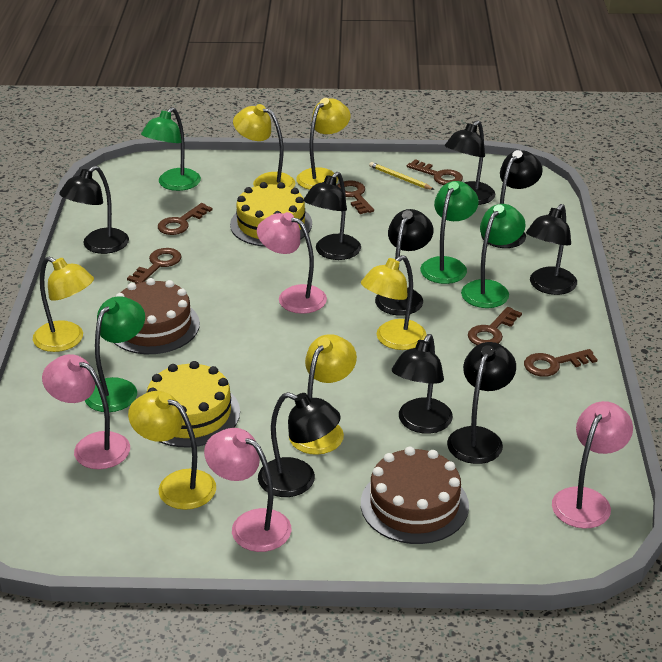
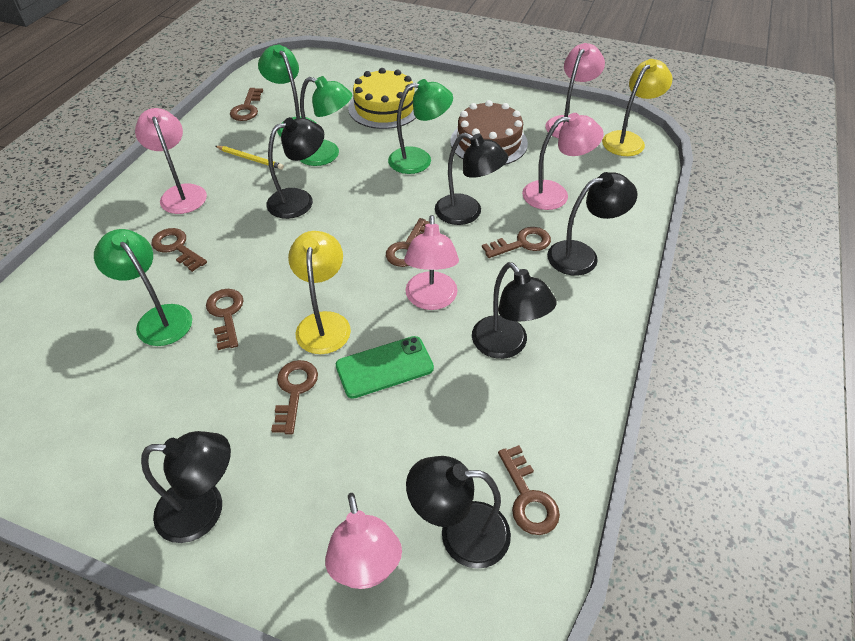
black lamp: [59,166,129,254] [258,392,341,497] [304,172,361,260] [375,209,433,315] [392,334,453,434] [445,120,496,205] [447,342,516,464] [481,150,543,248] [526,204,577,295] = 9 -> [141,431,231,543] [266,117,324,219] [406,456,511,569] [435,133,508,225] [472,262,557,359] [547,172,637,276] = 6
brown cake: [114,278,200,354] [361,447,469,544] = 2 -> [450,100,528,165] = 1
brown key: [127,248,182,284] [158,203,213,235] [337,180,374,214] [407,159,463,185] [468,307,522,345] [524,349,598,377] = 6 -> [151,228,207,272] [206,289,244,350] [230,88,263,121] [271,360,318,434] [386,218,435,267] [482,227,551,258] [498,445,560,535] = 7
green phone: none = 0 -> [336,336,434,399] = 1
pink lamp: [42,354,130,469] [204,428,291,552] [257,212,327,314] [552,401,633,529] = 4 -> [135,108,207,214] [325,493,402,589] [404,215,459,310] [522,113,604,210] [545,43,605,139] = 5
yellow cake: [146,361,240,447] [230,182,312,247] = 2 -> [348,68,416,129] = 1
yellow lamp: [33,257,94,352] [128,391,216,510] [233,104,295,188] [289,334,357,455] [296,98,351,190] [361,255,427,350] = 6 -> [288,231,351,354] [602,59,672,156] = 2

